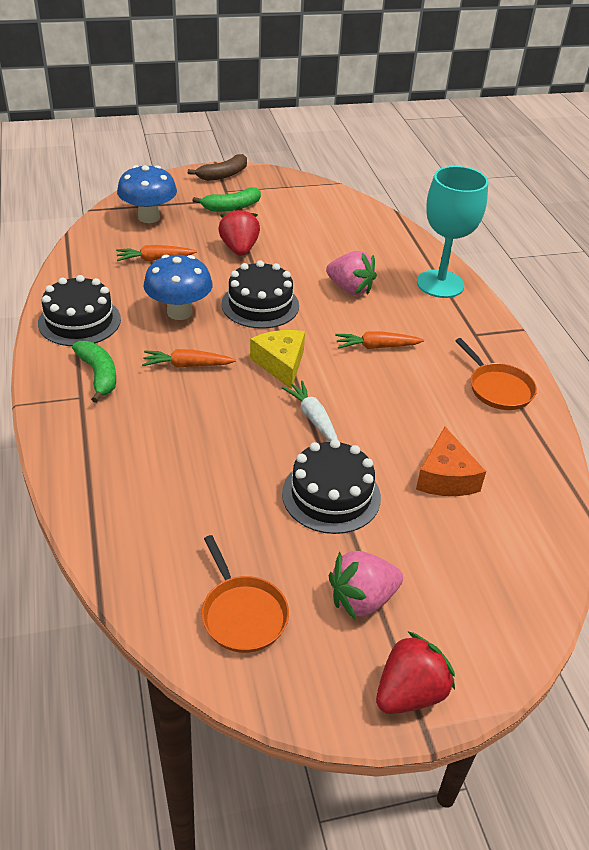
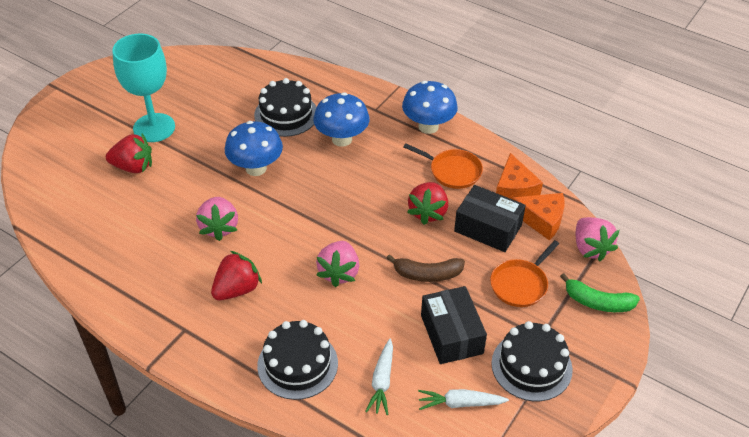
black box: none = 0 -> [421,286,487,364] [454,185,526,252] = 2
blue mushroom: [117,165,177,223] [144,255,213,320] = 2 -> [225,121,283,176] [313,92,370,147] [402,81,458,134] = 3
green banana: [72,341,116,403] [192,187,261,212] = 2 -> [560,273,640,312] = 1
orange carrot: [116,245,197,261] [142,349,236,368] [335,331,424,349] = 3 -> none = 0
orange cheese: [416,427,486,496] = 1 -> [496,153,543,199] [512,193,565,240] = 2
pink strawberry: [326,251,377,295] [329,551,403,619] = 2 -> [196,197,238,241] [316,241,359,287] [576,217,620,261] = 3
red strawberry: [218,207,260,256] [376,631,455,714] = 2 -> [106,134,152,173] [211,251,262,300] [407,182,448,225] = 3
white carrot: [282,381,338,442] = 1 -> [365,338,393,415] [418,389,509,410] = 2
yellow cheese: [250,330,305,389] = 1 -> none = 0

